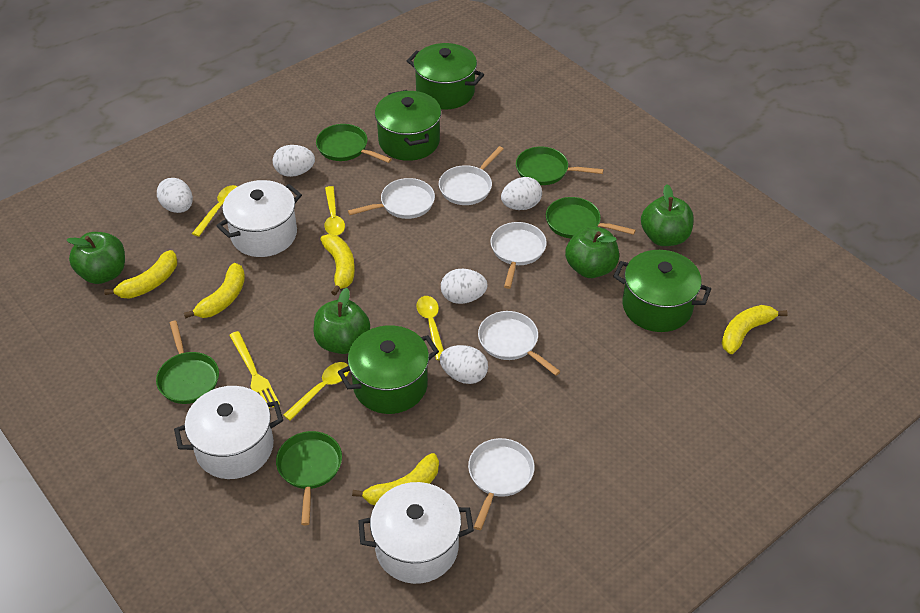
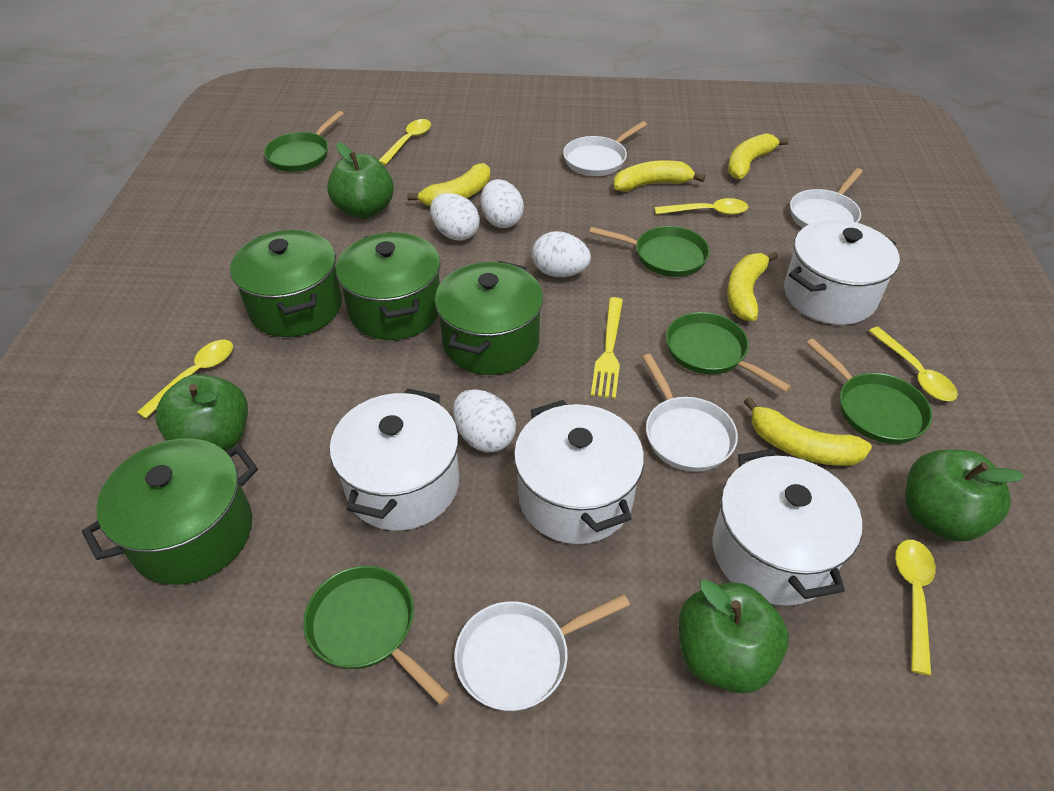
white egg: [157,178,193,213] [273,145,315,177] [440,345,488,384] [441,269,488,304] [501,177,542,210] = 5 -> [430,193,480,241] [453,389,516,453] [481,179,524,228] [532,231,591,277] = 4
white pan: [348,178,435,219] [439,146,504,205] [468,438,535,530] [478,311,561,376] [490,222,547,289] = 5 -> [454,594,630,711] [563,121,647,176] [642,354,738,472] [790,168,863,228] = 4
white pot: [174,386,283,479] [216,180,302,257] [358,482,474,584] = 3 -> [330,388,459,531] [514,400,644,544] [712,449,862,606] [784,220,900,325] = 4
yellow spoon: [192,185,237,237] [283,362,349,421] [325,186,345,235] [416,296,444,360] = 4 -> [137,340,233,419] [379,119,431,165] [654,198,748,215] [869,327,958,401] [895,540,936,676] = 5

